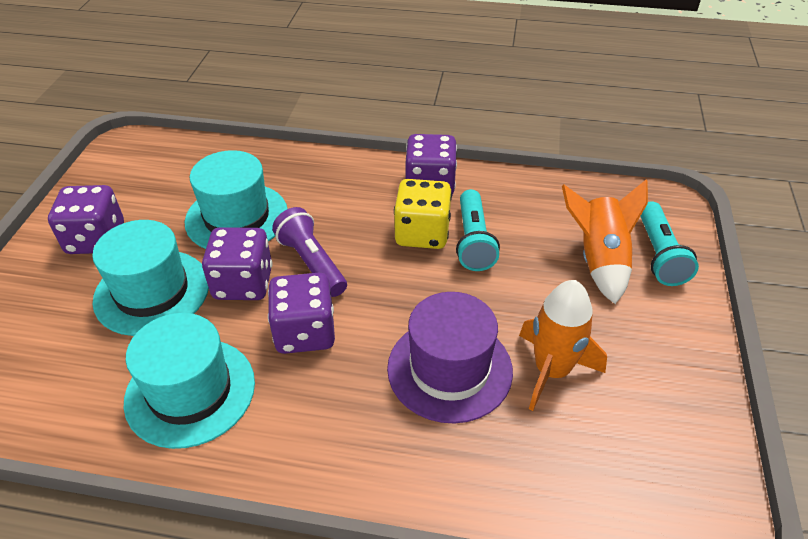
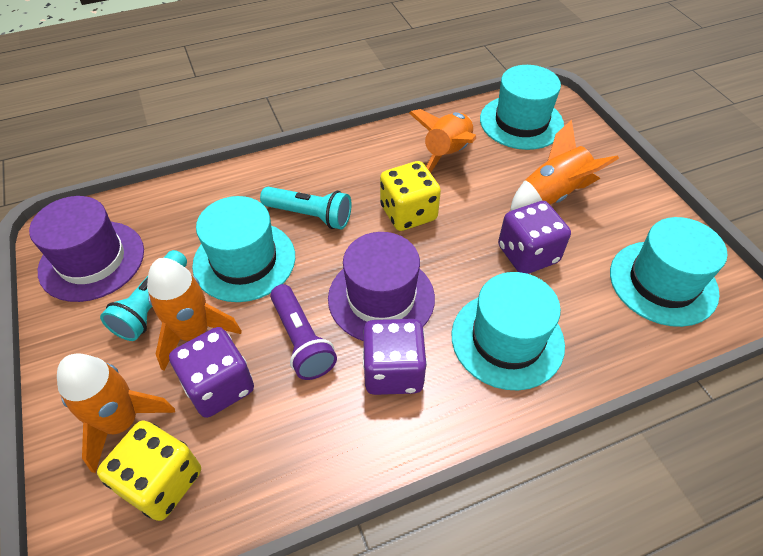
orange rocket: [519,280,607,411] [562,180,648,304] = 2 -> [57,353,175,473] [147,258,242,371] [409,109,476,173] [510,120,619,211] = 4
purple dice: [48,185,124,254] [202,227,273,300] [268,273,335,354] [406,134,457,195] = 4 -> [169,327,254,418] [363,319,427,395] [498,201,571,274] = 3
purple hat: [387,292,513,424] = 1 -> [29,196,144,302] [328,232,435,341] = 2
turquoise hat: [92,220,209,336] [124,313,255,449] [185,150,288,249] = 3 -> [192,196,295,302] [452,272,565,390] [480,65,564,150] [610,217,728,327] = 4
yellow dice: [394,179,452,249] = 1 -> [97,420,201,521] [380,161,441,231] = 2

